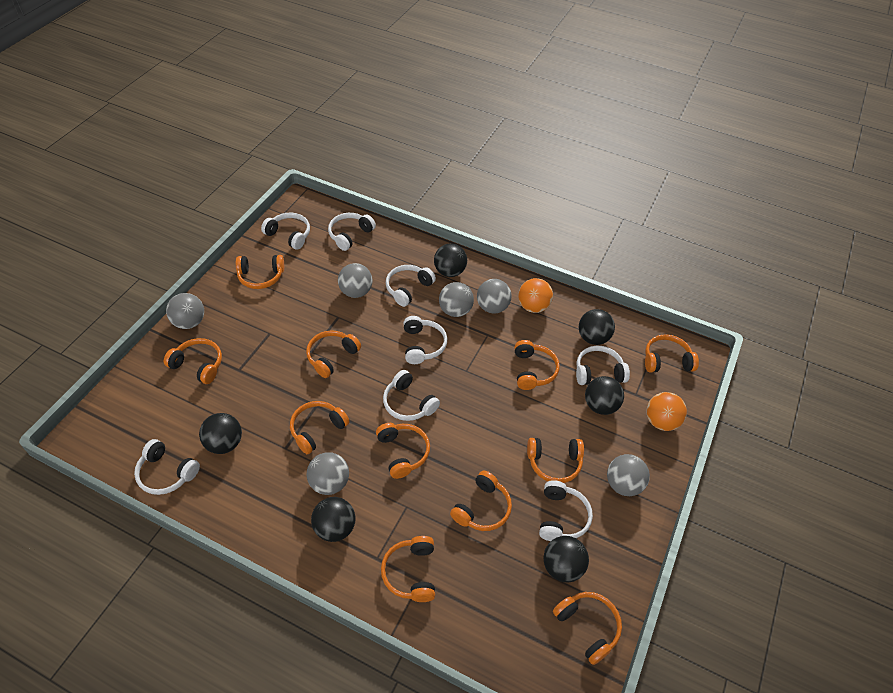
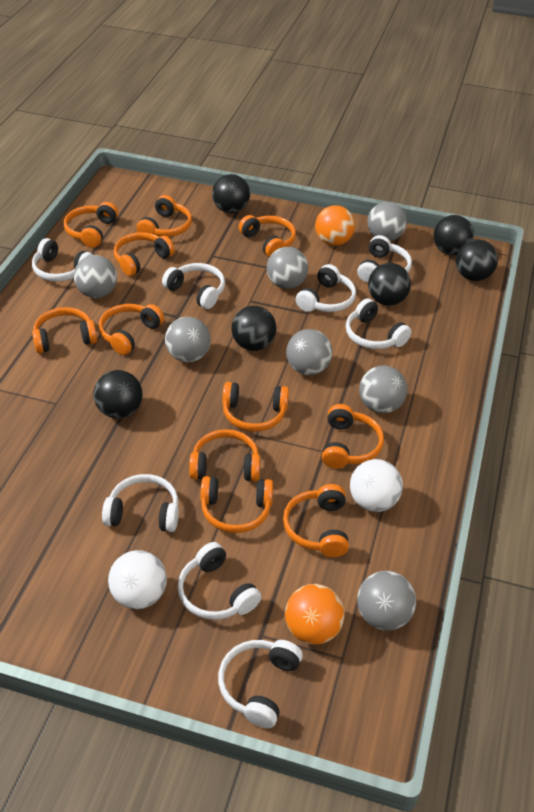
grey ball: [166,293,204,329] [307,452,349,495] [338,263,372,298] [439,282,474,317] [477,279,512,314] [607,454,650,496] = 6 -> [74,255,117,298] [165,317,211,362] [267,247,308,289] [286,329,332,375] [357,571,416,631] [359,366,407,413] [367,202,407,241] = 7
white ball: none = 0 -> [108,550,167,609] [350,459,403,512] = 2

